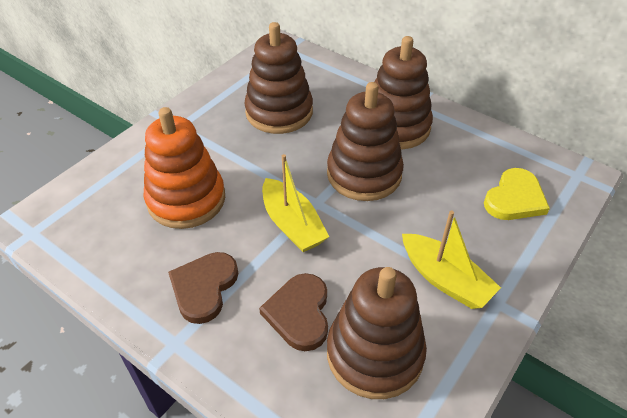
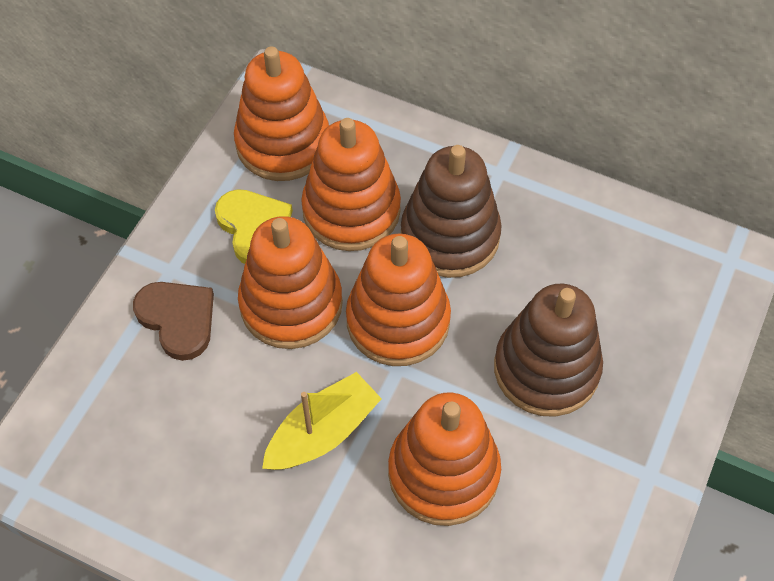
brown heart: [168,252,238,324] [259,273,328,351] = 2 -> [133,282,214,361] = 1
brown stacking toy: [244,22,313,134] [327,82,404,201] [327,267,427,399] [374,36,433,150] = 4 -> [401,145,502,278] [494,284,603,417] = 2
orange stacking toy: [144,107,225,229] = 1 -> [234,46,329,181] [238,216,343,349] [301,118,401,251] [346,234,451,366] [388,393,501,526] = 5
yellow boat: [262,154,329,252] [402,211,501,309] = 2 -> [262,372,382,470] = 1

